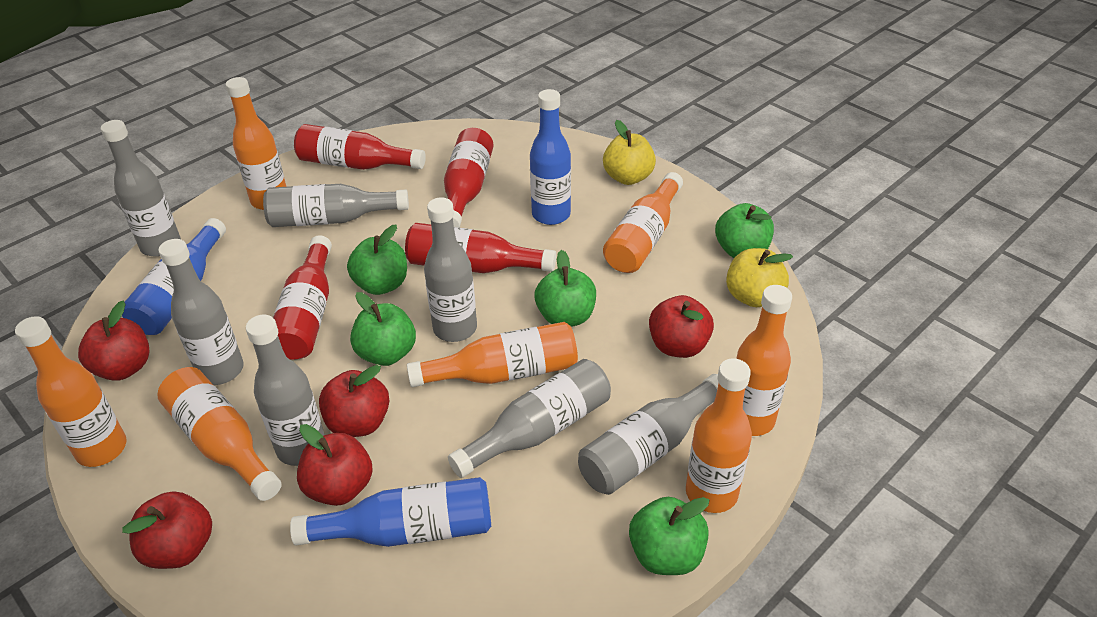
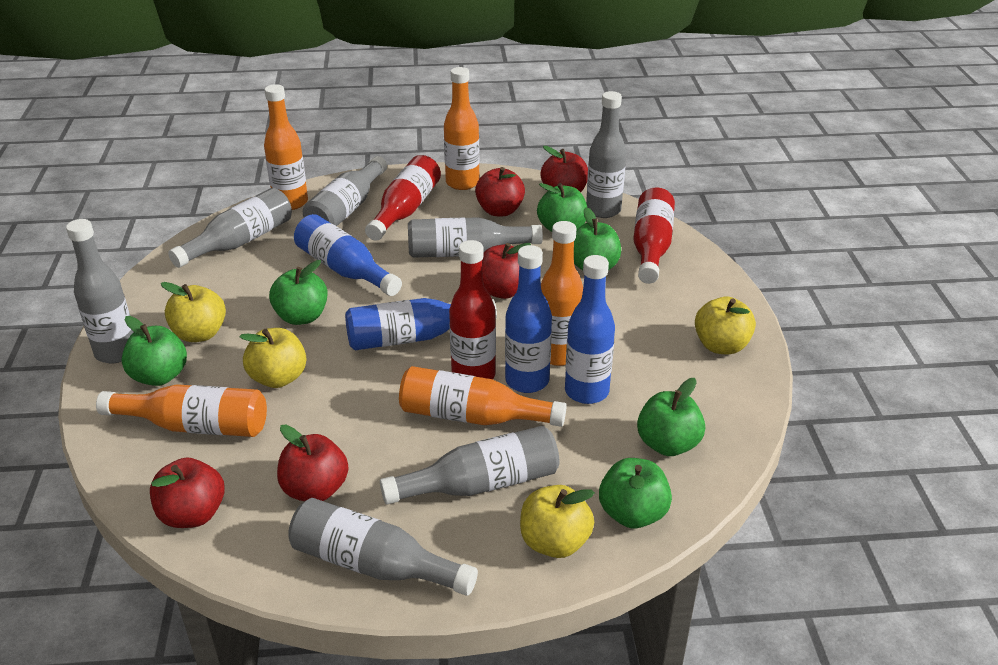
blue bottle: [122,218,226,335] [290,477,491,547] [530,89,571,225] = 3 -> [294,214,402,296] [345,298,497,350] [505,245,552,393] [565,255,615,404] = 4
green apple: [347,225,407,295] [350,292,416,366] [535,250,596,327] [629,497,709,575] [715,203,774,258] = 5 -> [122,316,187,386] [269,260,328,325] [537,183,587,232] [574,207,621,270] [599,458,672,528] [637,378,705,456] = 6
orange bottle: [15,316,126,467] [157,367,281,501] [226,77,287,210] [407,322,578,387] [603,172,683,273] [686,358,752,513] [736,285,792,436] = 7 -> [96,384,267,437] [264,84,308,210] [399,366,567,427] [444,67,480,190] [541,221,583,366] = 5
red bottle: [273,235,332,359] [294,124,426,170] [405,223,556,273] [444,128,494,228] = 4 -> [365,155,441,241] [449,240,496,379] [633,187,675,284] = 3
yellow apple: [603,120,656,185] [726,248,793,307] = 2 -> [161,282,226,342] [239,328,307,388] [520,485,595,558] [695,296,756,355] = 4

